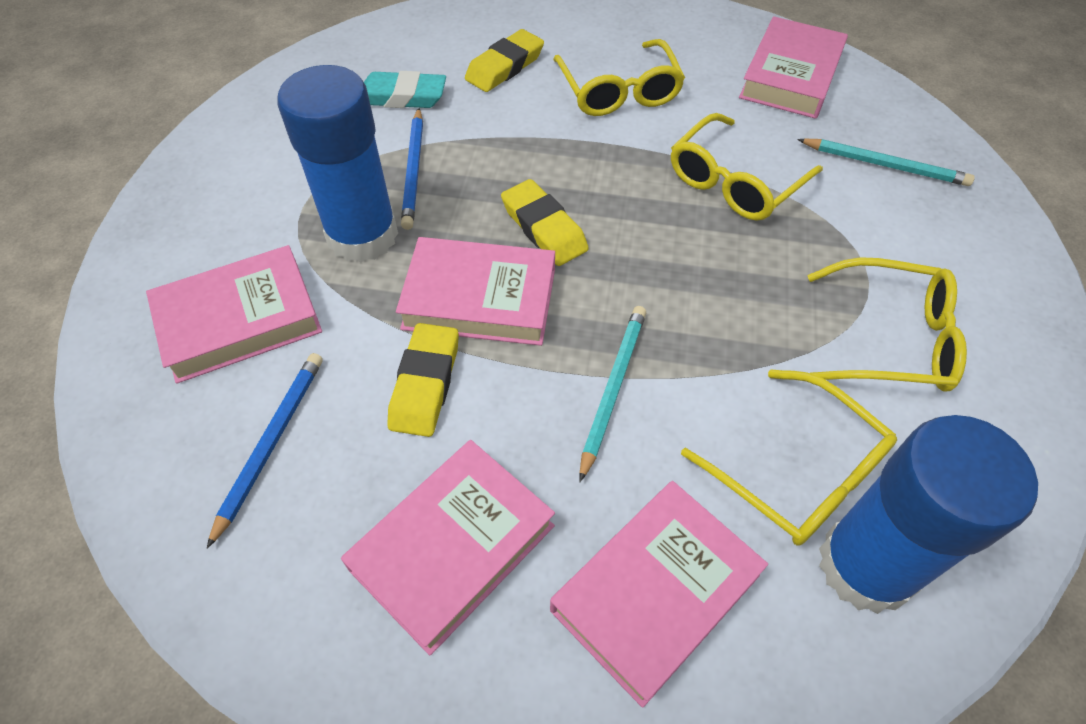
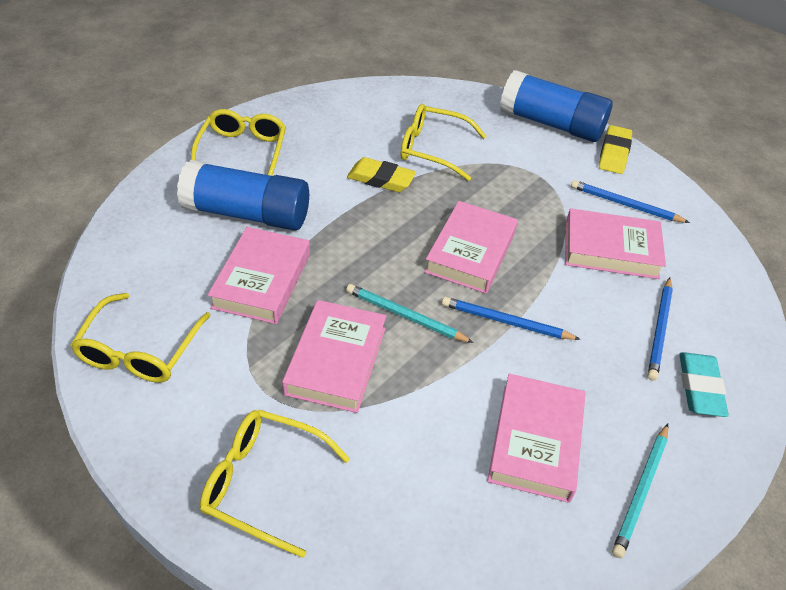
blue pencil: [207,353,323,549] [401,108,423,230] = 2 -> [442,297,581,340] [571,180,690,223] [648,277,673,381] = 3
yellow eraser: [387,323,459,437] [465,29,544,92] [501,179,589,266] = 3 -> [347,157,416,192] [599,125,632,174] = 2

